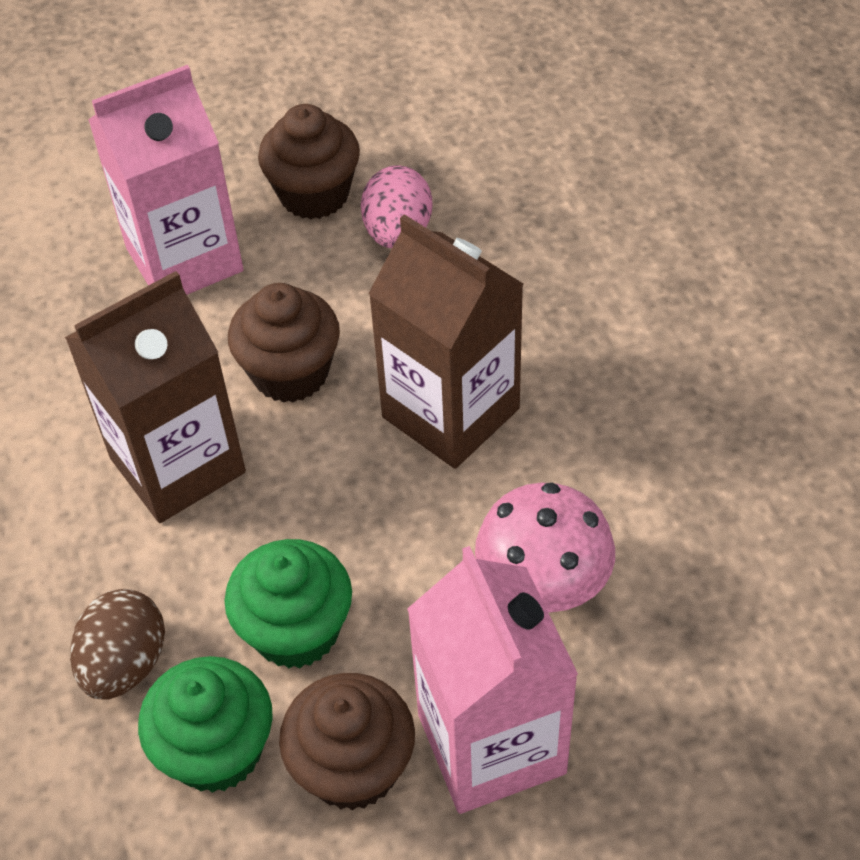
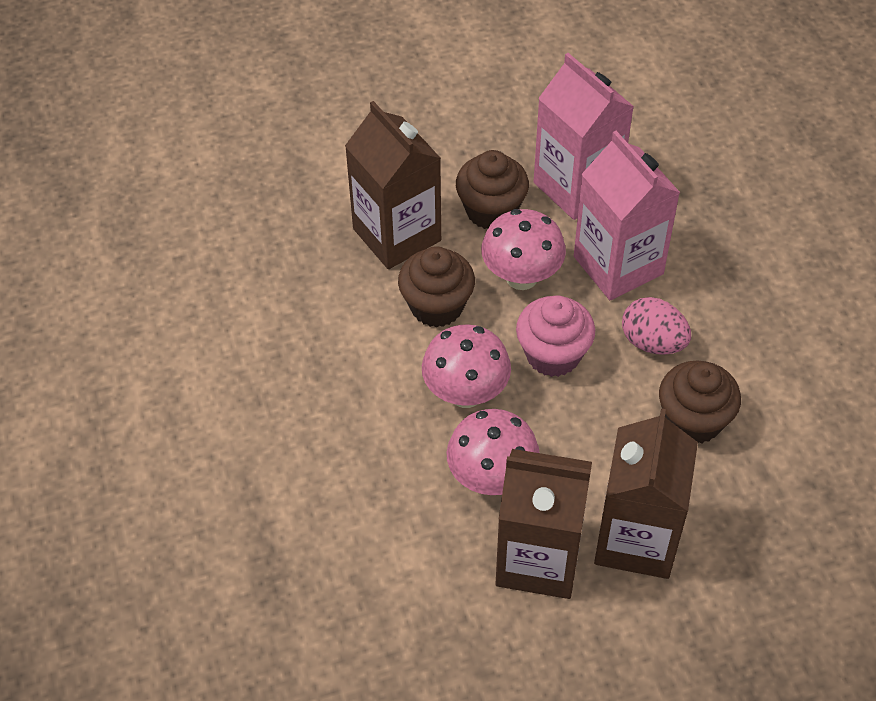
brown carton: [65,271,246,523] [368,214,524,469] = 2 -> [345,101,441,269] [496,449,592,599] [594,408,698,579] = 3
brown egg: [70,589,165,700] = 1 -> none = 0
green cupcake: [138,656,273,793] [225,539,352,669] = 2 -> none = 0
pink cupcake: none = 0 -> [516,295,595,377] = 1
pink mushroom: [475,482,615,613] = 1 -> [422,324,511,408] [447,409,539,495] [481,209,566,290] = 3

